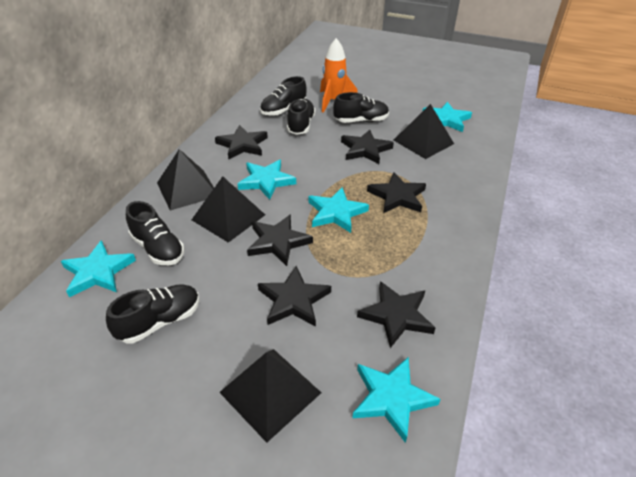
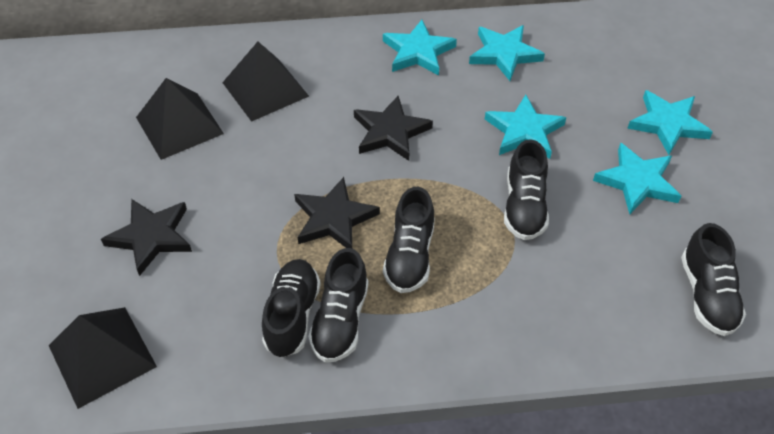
black pyramid: [157,149,214,211] [192,176,265,243] [219,349,321,443] [394,104,454,159] = 4 -> [49,307,157,409] [136,78,224,160] [222,42,309,122] = 3
black star: [215,125,268,159] [247,214,313,266] [258,266,331,327] [341,129,394,164] [357,281,435,348] [367,172,426,213] = 6 -> [101,199,192,276] [294,177,380,248] [354,96,433,161] = 3
orange rocket: [320,38,358,113] = 1 -> none = 0

